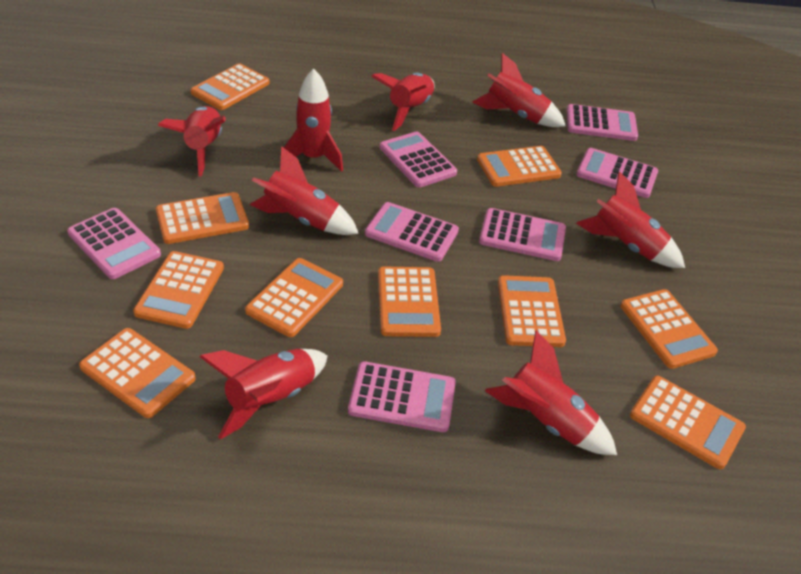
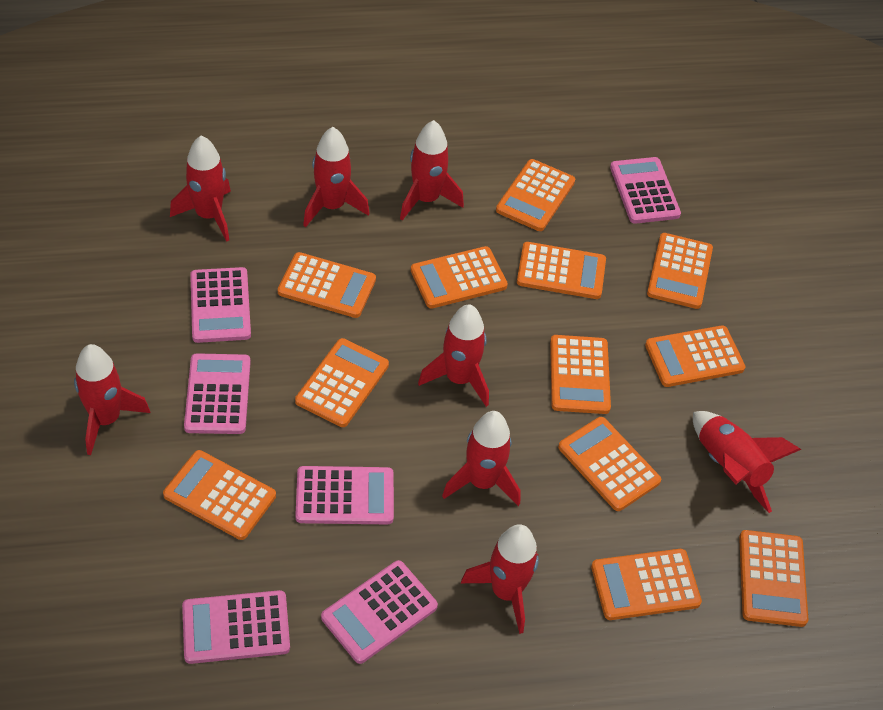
orange calculator: [79,328,196,418] [133,251,224,329] [156,192,249,244] [190,64,270,110] [245,258,343,337] [378,266,441,337] [477,146,562,187] [498,275,566,347] [620,289,718,369] [630,376,746,469] = 10 -> [163,450,276,540] [278,252,376,318] [295,338,389,427] [411,246,508,309] [496,159,575,231] [517,242,606,299] [550,335,611,414] [558,417,661,511] [591,549,702,620] [645,325,745,387] [647,233,713,309] [739,530,808,627] = 12
pink calculator: [67,208,161,279] [348,361,456,432] [365,202,459,262] [380,131,457,188] [479,208,566,261] [567,104,638,141] [576,148,658,198] = 7 -> [182,590,290,664] [184,353,251,434] [190,267,251,343] [295,466,394,524] [321,560,438,664] [610,157,681,224] = 6

